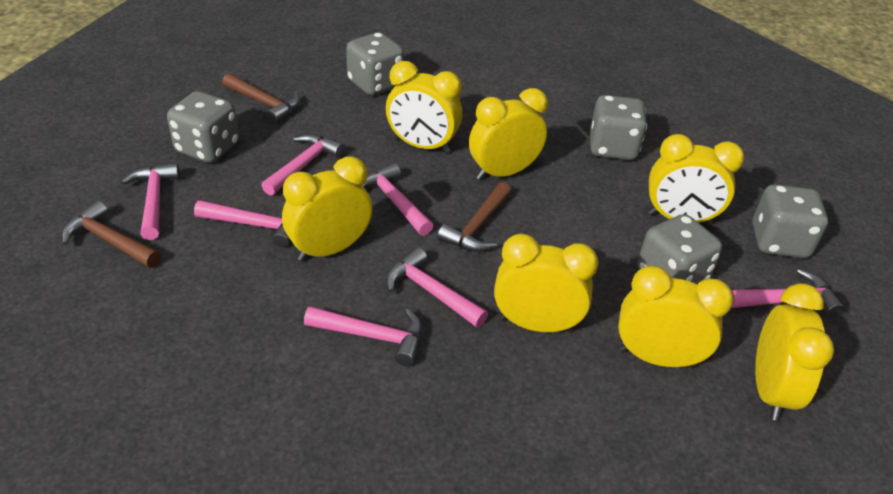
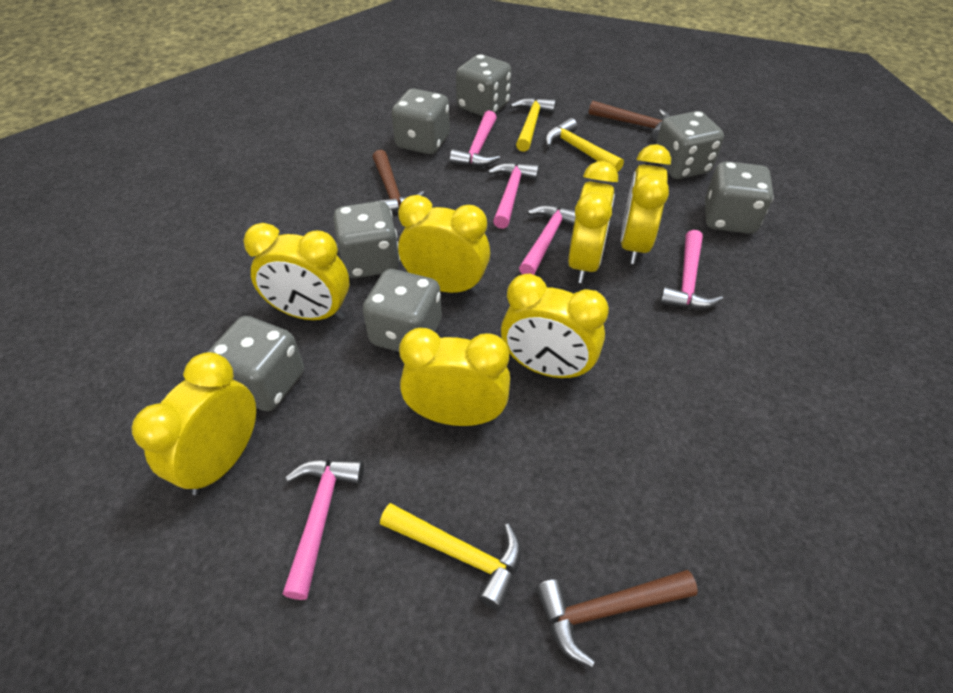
grey dice: [167,91,239,163] [346,32,404,95] [590,95,647,160] [637,214,722,285] [753,184,828,258] = 5 -> [208,316,304,411] [333,201,400,278] [363,269,442,352] [392,88,450,154] [456,54,511,116] [656,111,724,179] [705,161,774,234] = 7
pink hammer: [121,163,180,240] [194,200,290,247] [261,134,345,195] [304,306,422,366] [362,163,434,236] [386,247,488,327] [731,269,845,317] = 7 -> [283,460,364,600] [450,110,500,167] [488,162,539,229] [519,205,576,275] [660,230,723,310] = 5
yellow hammer: none = 0 -> [380,503,521,610] [510,97,556,152] [545,118,624,172] = 3

